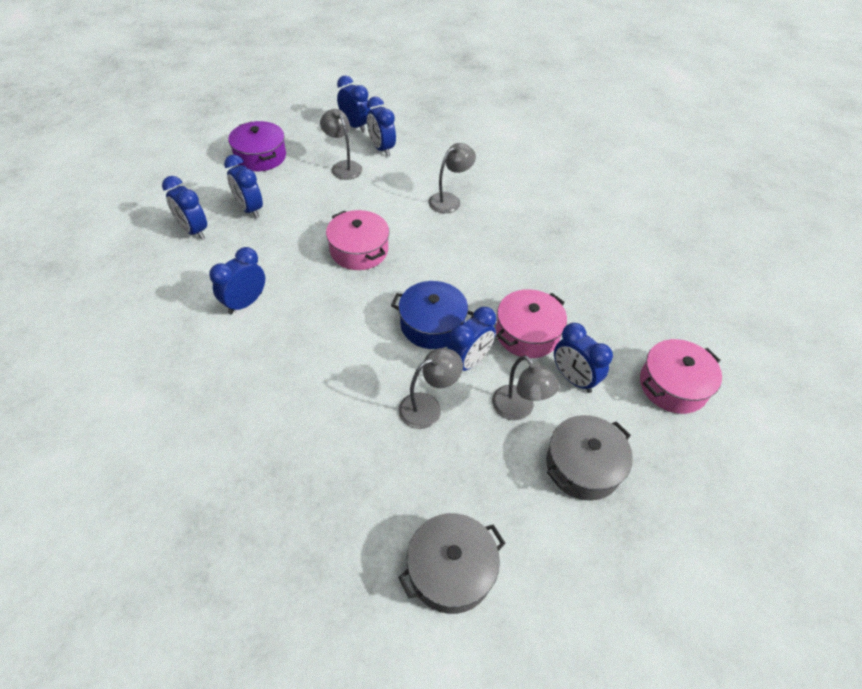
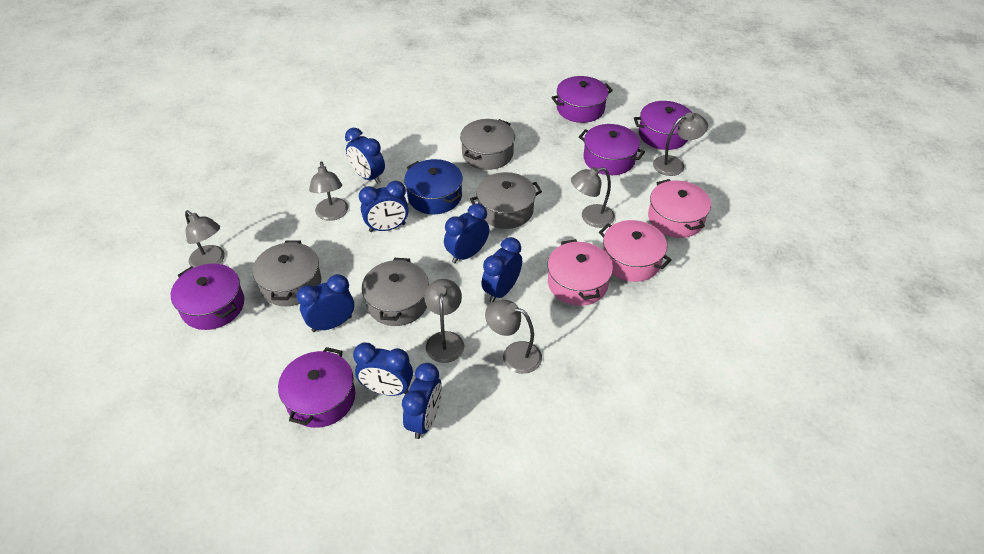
grey lamp: [320,109,362,180] [399,348,463,429] [428,143,476,213] [492,355,560,420] = 4 -> [185,210,225,267] [309,161,348,221] [424,279,464,363] [485,300,542,374] [571,167,615,228] [653,112,708,176] = 6
grey pot: [398,513,505,614] [546,415,633,501] = 2 -> [252,240,321,306] [362,258,429,326] [460,119,515,170] [470,172,542,229] = 4
purple pot: [228,121,286,171] = 1 -> [171,263,244,330] [278,347,355,428] [551,76,613,123] [579,124,645,175] [634,101,692,150] = 5

